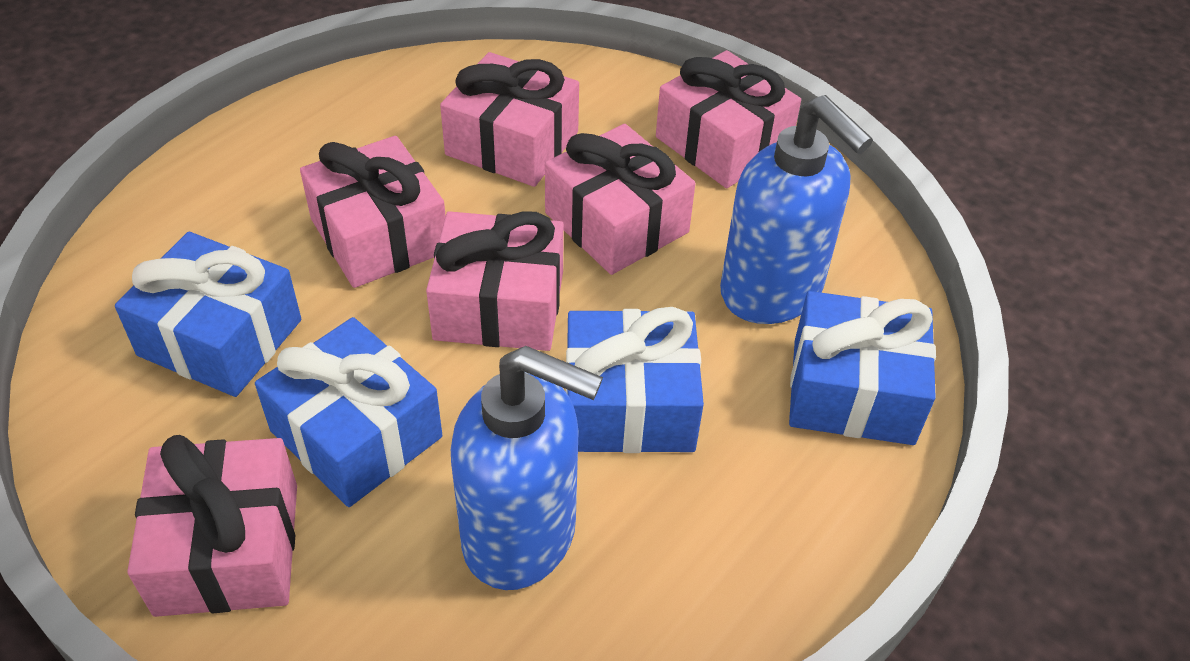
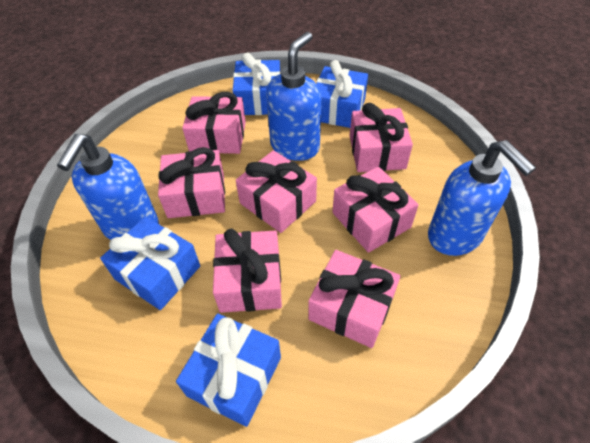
blue soap dispenser: [451,346,603,590] [720,95,873,324] = 2 -> [57,134,159,240] [266,32,322,161] [428,140,536,256] = 3
pink gift: [127,435,297,617] [300,136,446,288] [426,211,564,351] [440,52,579,187] [545,124,695,275] [656,50,801,188] = 6 -> [158,147,225,218] [182,92,246,154] [213,229,282,313] [236,150,317,233] [308,250,400,348] [333,167,419,253] [350,103,413,172] = 7

